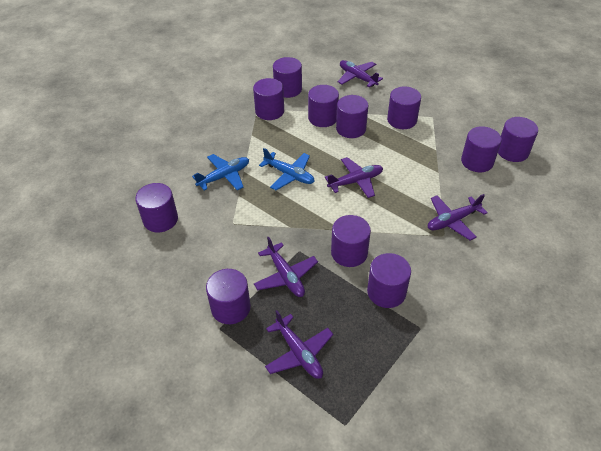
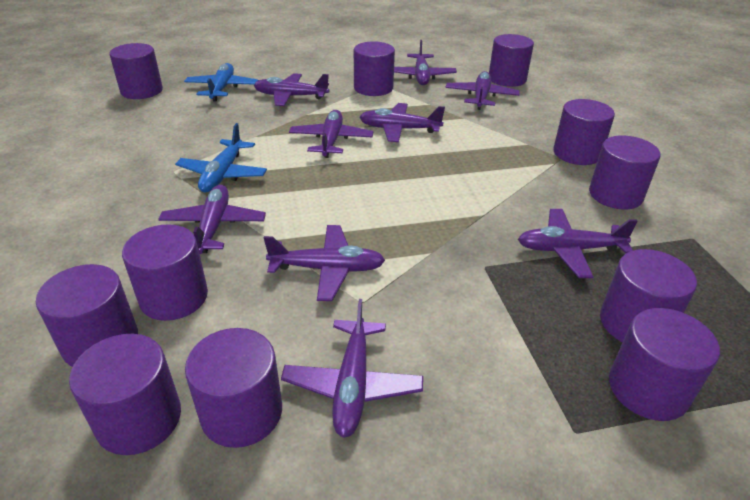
purple plane: [254,236,318,297] [265,310,333,379] [325,157,383,198] [337,60,383,87] [428,194,488,241] = 5 -> [158,185,266,254] [254,73,329,106] [264,225,385,301] [281,299,423,438] [289,110,373,158] [359,103,445,142] [394,40,457,85] [446,71,520,110] [518,209,638,278] = 9

